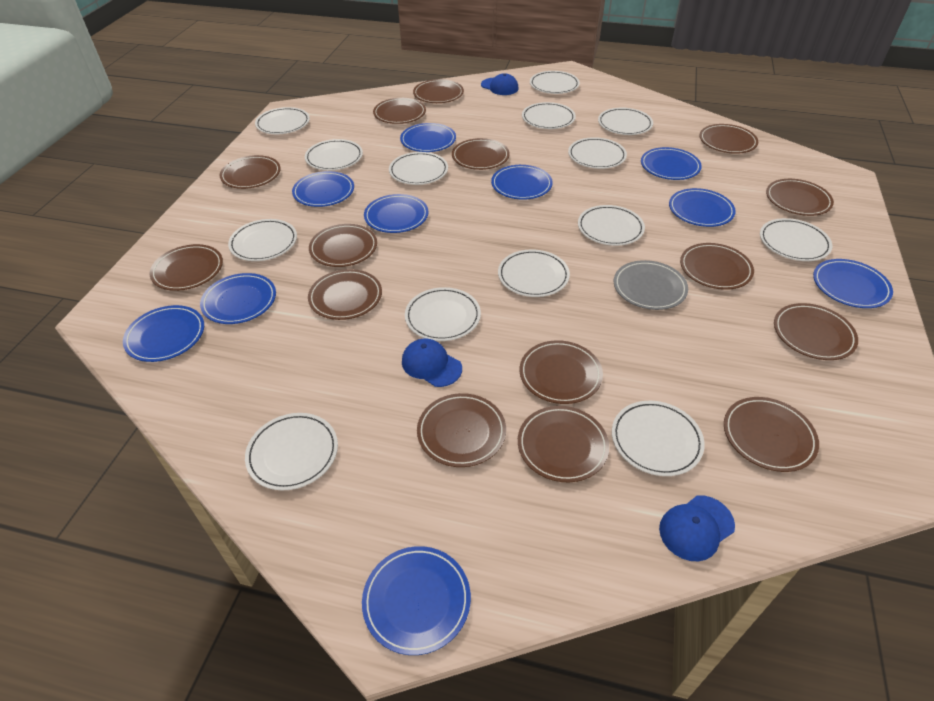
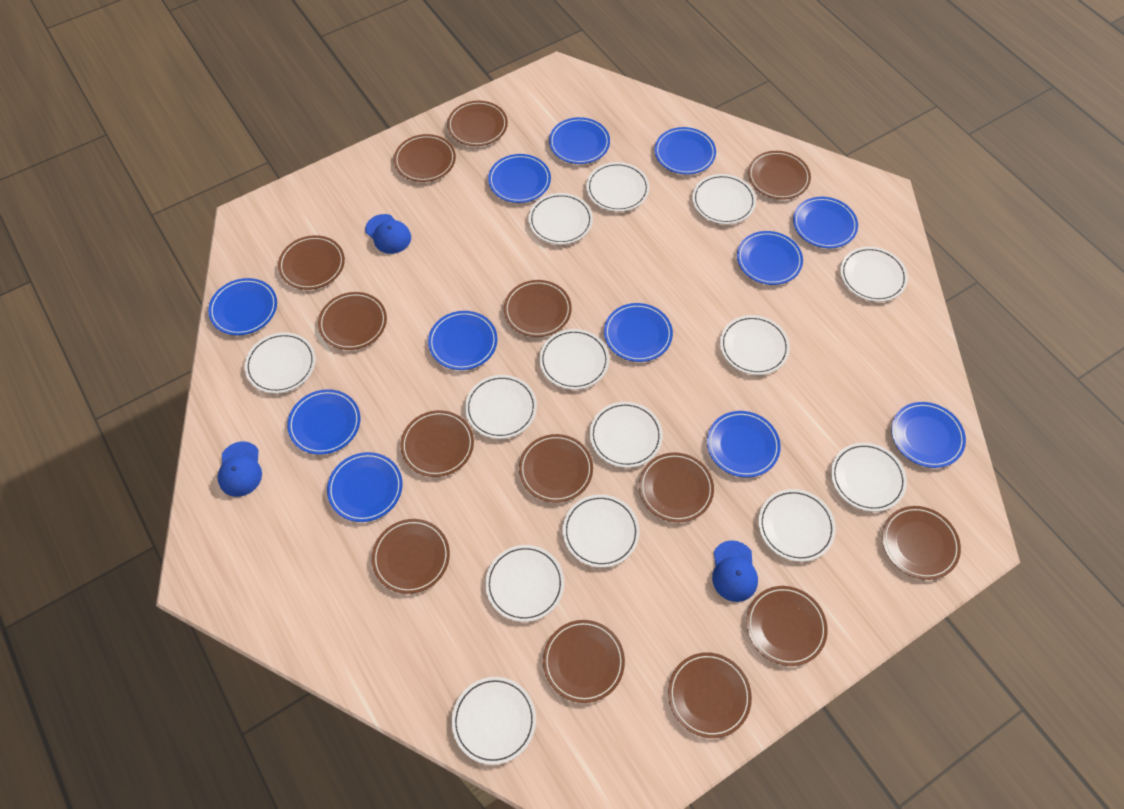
blue plate: [123,305,204,362] [200,273,276,324] [292,171,354,207] [362,546,471,655] [364,194,428,233] [400,123,456,152] [491,165,553,200] [641,147,702,180] [669,188,736,227] [813,259,893,308] = 10 -> [208,278,277,335] [287,389,360,455] [327,452,403,522] [428,311,497,370] [488,154,551,203] [549,117,610,164] [604,303,673,362] [654,127,716,175] [707,411,781,478] [737,231,803,285] [793,197,858,248] [891,402,966,468] = 12
brown plate: [150,244,223,291] [220,155,281,189] [308,269,382,320] [309,224,377,267] [373,98,426,124] [413,79,464,103] [417,393,506,467] [452,138,510,170] [518,406,609,482] [520,340,603,404] [680,243,754,290] [700,124,758,154] [724,397,819,472] [766,179,834,216] [774,303,858,360] = 15 -> [278,235,345,290] [318,292,387,350] [372,519,450,594] [394,134,456,182] [400,410,474,477] [447,101,508,146] [504,280,572,337] [519,434,593,503] [543,620,625,703] [639,453,714,522] [668,652,752,738] [746,586,828,666] [748,151,811,200] [882,506,961,580] = 14
grey plate: [614,260,688,310] = 1 -> none = 0

